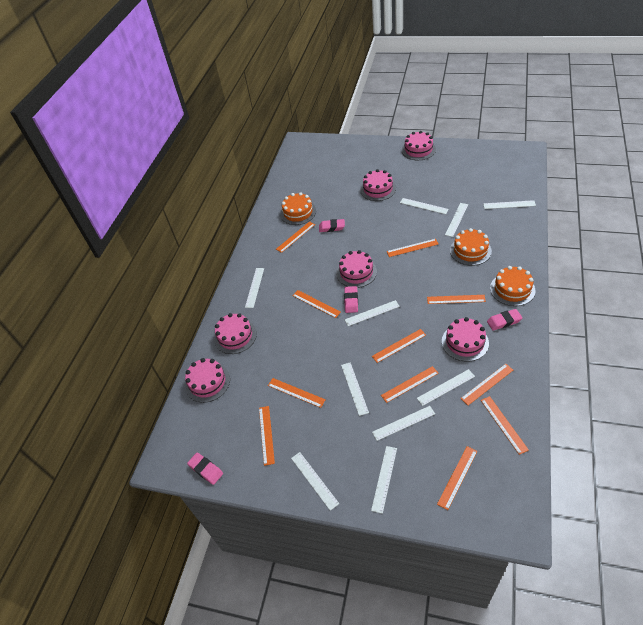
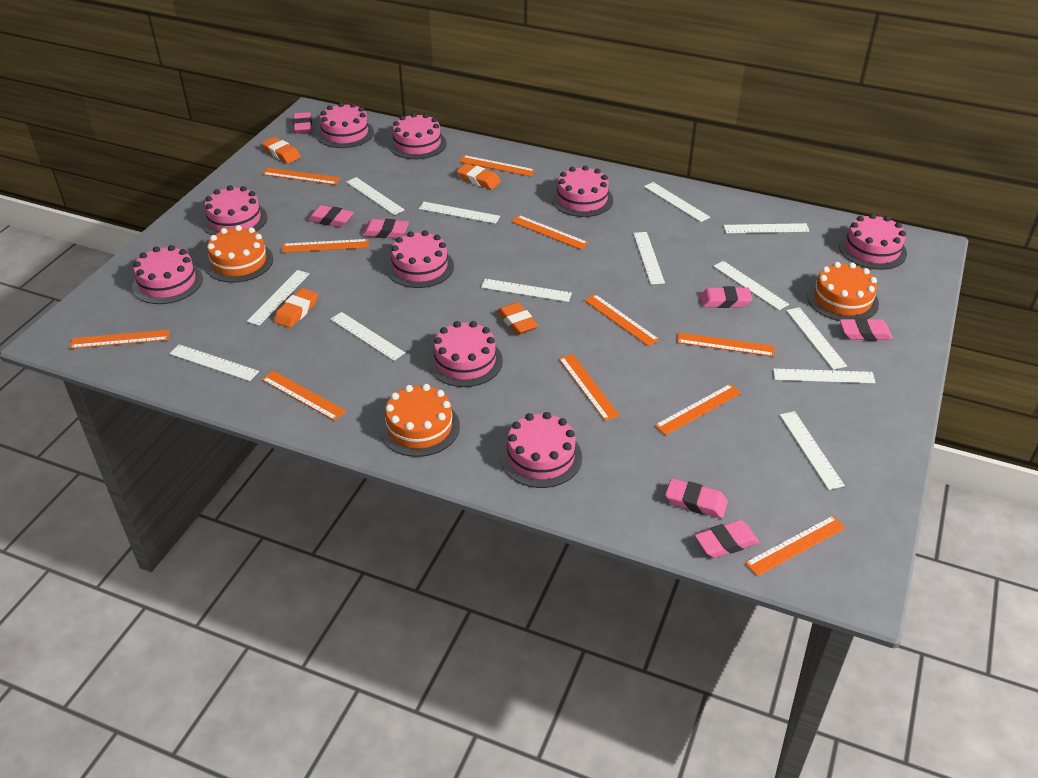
orange eraser: none = 0 -> [262,137,301,164] [274,288,318,328] [457,163,501,189] [497,302,538,335] = 4
pink cake: [185,358,230,403] [214,313,257,354] [336,250,377,288] [360,169,396,201] [402,131,436,160] [442,317,489,362] = 6 -> [132,245,203,304] [202,185,267,235] [317,102,374,148] [387,230,454,288] [389,113,446,159] [428,321,503,387] [500,412,582,488] [551,165,613,217] [839,213,907,270] = 9
pink eraser: [187,452,223,485] [319,219,345,232] [344,286,358,313] [487,309,522,331] = 4 -> [293,112,312,133] [307,205,354,227] [362,219,409,238] [665,479,728,518] [695,520,759,558] [700,286,752,308] [840,318,893,341] = 7
white ruler: [245,268,264,308] [291,452,339,511] [341,362,369,416] [345,300,400,326] [371,446,397,514] [372,406,435,441] [400,198,449,214] [417,369,475,406] [445,203,468,237] [483,200,536,209] = 10 -> [169,344,259,381] [247,270,310,326] [330,312,405,361] [346,177,405,215] [419,202,500,224] [481,279,572,302] [633,232,665,285] [644,182,710,222] [713,261,789,310] [724,223,810,233] [773,368,876,383] [780,411,845,490] [786,307,847,370] = 13

